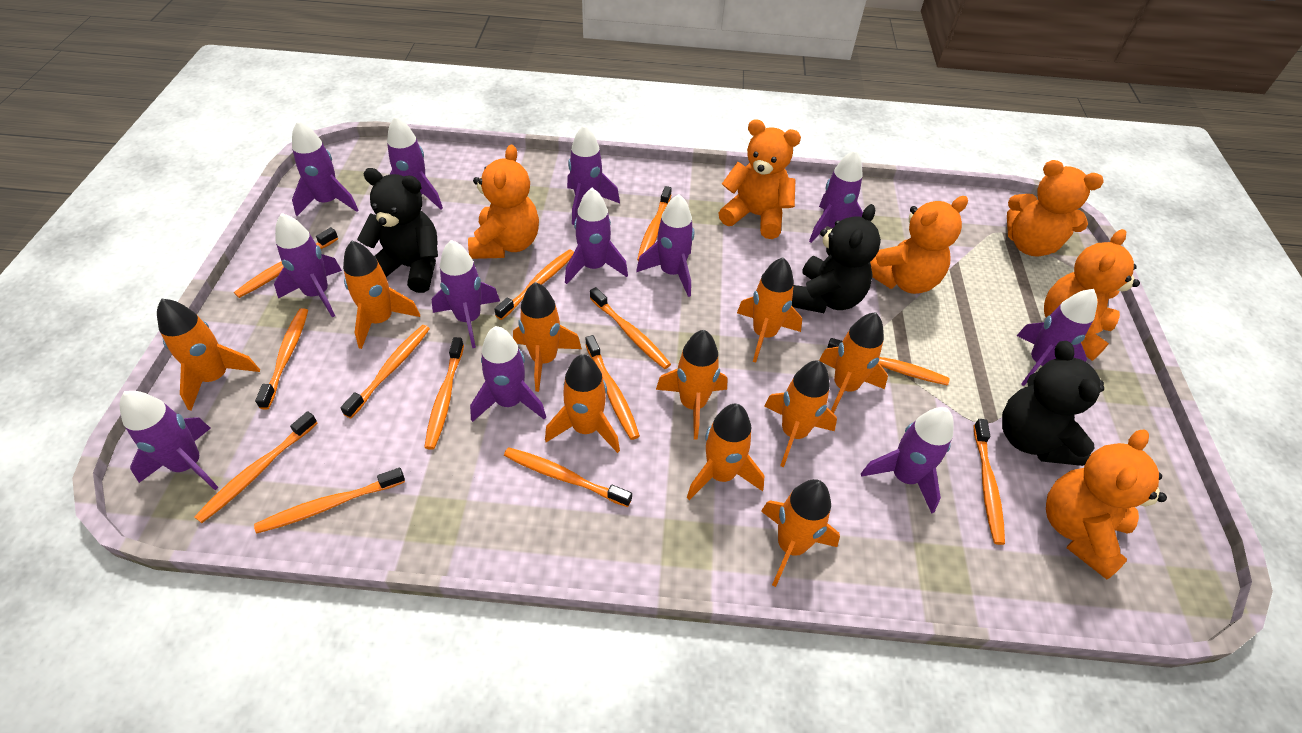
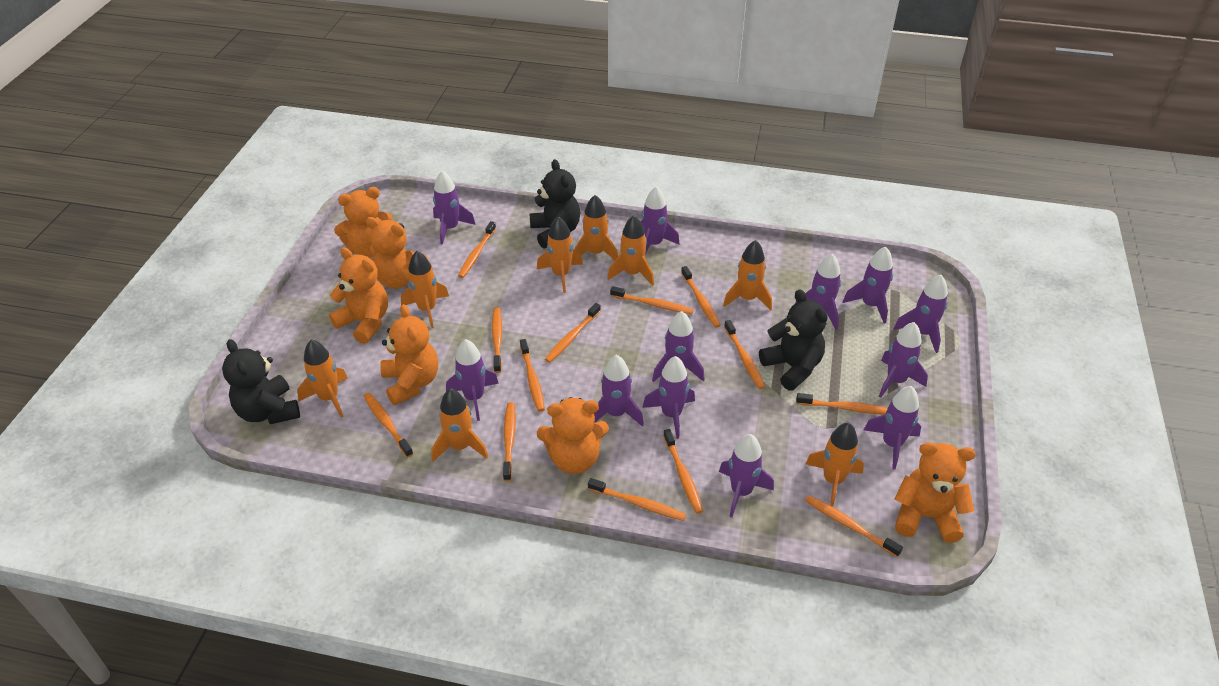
orange rocket: [157,299,260,410] [343,241,420,349] [513,282,582,392] [545,354,620,453] [656,330,727,440] [687,404,764,500] [737,257,802,363] [761,479,840,587] [764,360,837,467] [819,312,888,414] = 10 -> [297,339,348,417] [401,251,449,328] [431,388,488,462] [537,216,583,293] [574,195,618,260] [607,215,654,286] [723,240,772,311] [805,422,864,507] = 8

